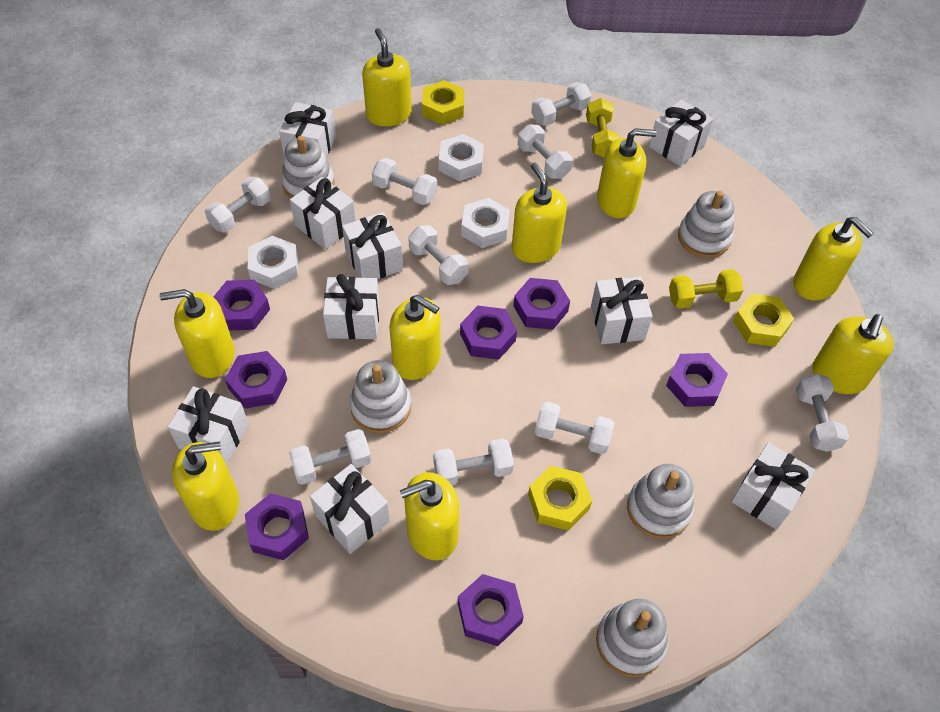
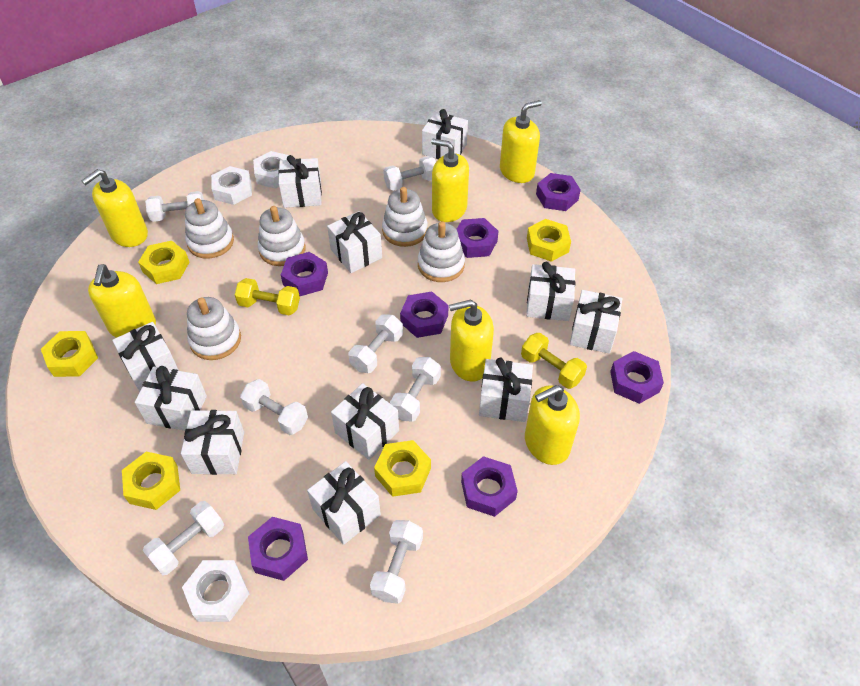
white dumbbell: [205,177,271,233] [289,429,371,485] [372,158,437,205] [408,225,469,285] [433,438,514,486] [518,124,573,179] [531,82,592,126] [535,402,614,454] [796,374,849,452] = 9 -> [143,501,224,575] [145,191,204,222] [240,379,308,435] [349,314,403,373] [370,520,423,604] [383,156,436,191] [390,357,441,422] = 7
white gift: [168,386,249,465] [279,102,336,157] [290,177,356,249] [310,464,390,554] [323,274,380,339] [342,212,403,279] [591,277,653,344] [649,99,713,166] [731,442,815,530] = 9 -> [112,322,179,392] [135,366,207,431] [181,410,244,475] [278,155,322,208] [307,461,381,545] [327,211,382,273] [331,383,399,460] [422,109,468,159] [479,358,533,422] [526,262,575,321] [570,290,623,354] = 11
yellow nut: [422,80,464,125] [528,466,592,531] [733,294,794,347] = 3 -> [41,331,98,377] [122,452,180,510] [138,241,189,284] [374,440,431,497] [527,219,571,262] = 5
yellow soap dispenser: [159,289,235,378] [172,441,239,531] [362,28,412,127] [389,295,441,380] [400,472,459,560] [512,162,567,263] [597,128,656,218] [793,217,873,301] [812,314,894,394] = 9 -> [81,169,148,247] [88,264,156,338] [431,139,469,222] [449,299,494,382] [500,100,542,183] [525,385,580,465] = 6

